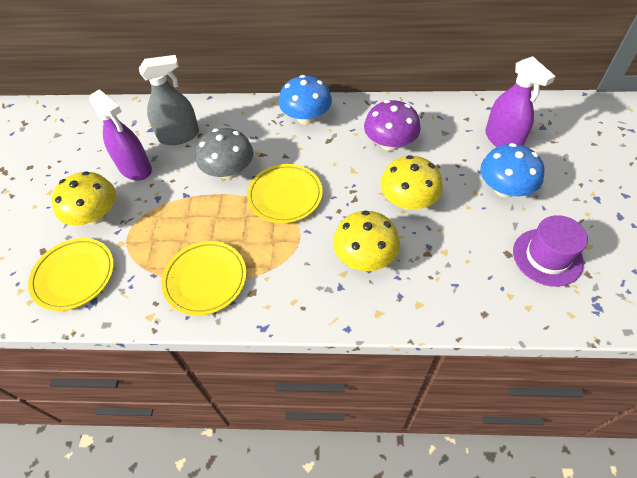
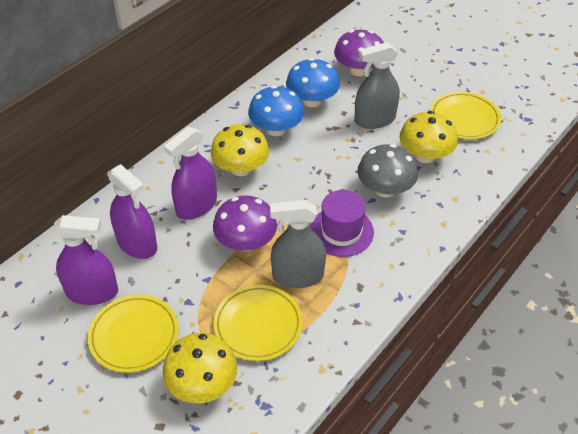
grey spray bottle: [139,55,199,145] = 1 -> [270,200,326,288] [354,42,400,129] = 2
purple mushroom: [364,100,421,151] = 1 -> [213,195,277,252] [334,30,384,76] = 2
purple spray bottle: [89,89,152,181] [485,56,555,147] = 2 -> [52,215,118,305] [107,164,157,259] [164,127,217,220] = 3

